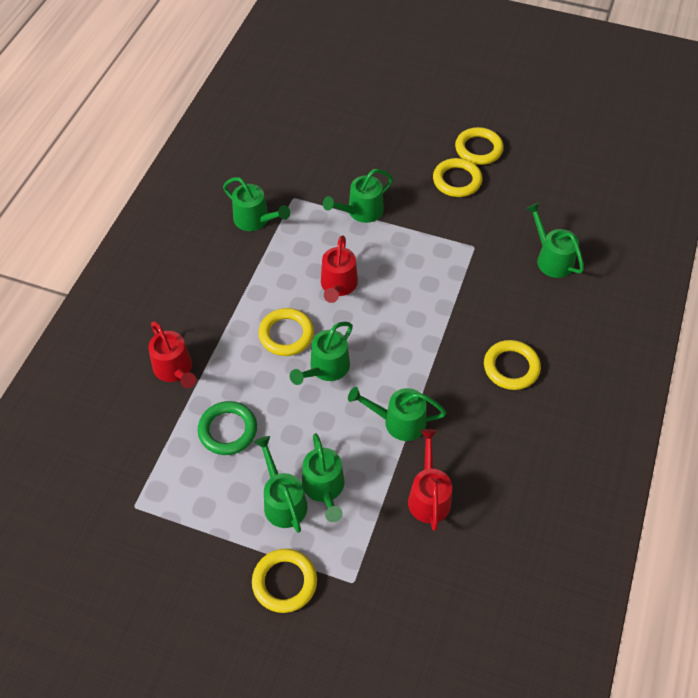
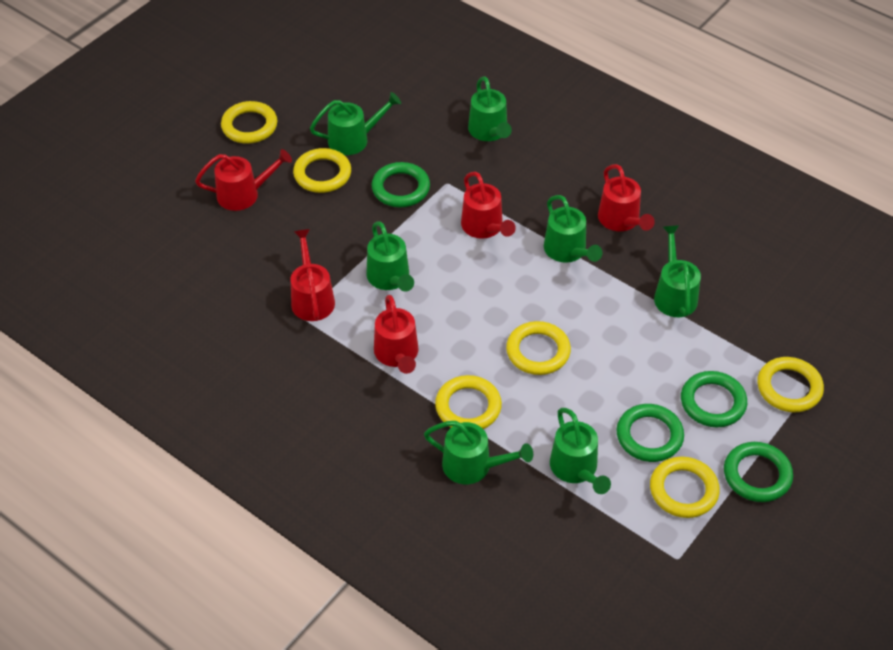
green ring: [198,401,257,455] = 1 -> [372,162,430,207] [617,404,684,462] [681,371,747,427] [724,442,793,502] = 4
red watering can: [148,321,196,388] [321,235,358,303] [408,429,452,531] = 3 -> [195,149,292,211] [291,229,335,321] [374,295,419,374] [461,172,516,239] [598,164,655,231] = 5
yellow ring: [252,549,317,613] [258,308,314,356] [433,158,482,197] [455,127,504,165] [484,340,541,390] = 5 -> [221,101,277,144] [293,148,351,193] [435,375,502,429] [506,321,571,375] [650,456,720,518] [757,357,824,412] = 6

